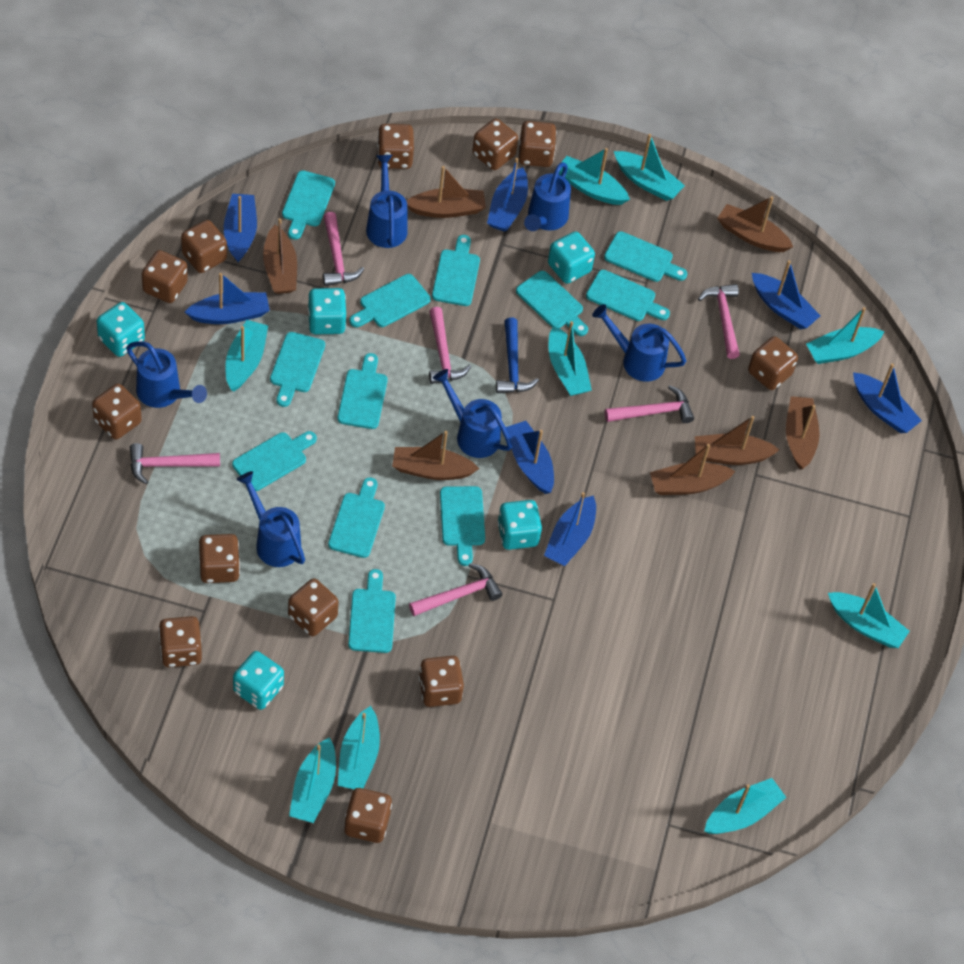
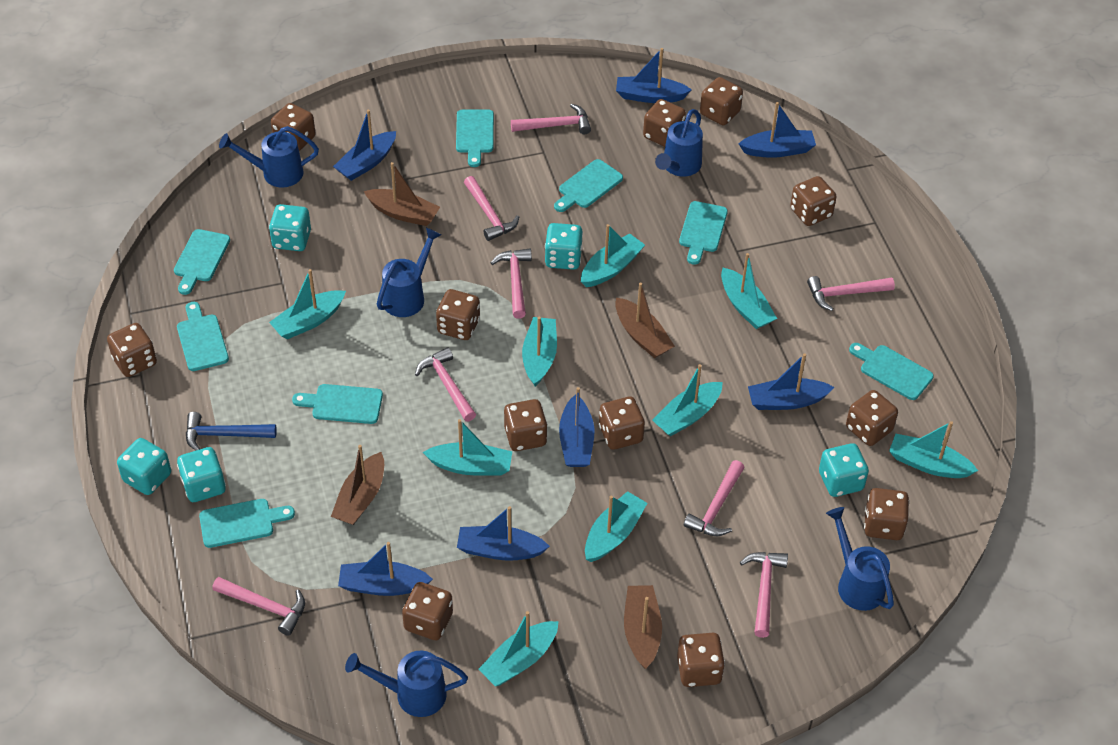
blue watering can: [126,341,207,408] [236,471,305,567] [366,155,407,248] [433,369,512,458] [524,162,571,231] [592,304,686,382] = 6 -> [219,126,319,188] [345,651,468,717] [377,228,441,317] [655,109,703,177] [826,507,894,611] = 5
brown boat: [263,218,297,294] [392,431,480,480] [407,166,486,218] [650,444,736,495] [695,416,779,465] [717,196,793,252] [786,396,820,470] = 7 -> [331,445,384,525] [364,162,440,226] [615,283,675,358] [624,585,662,669] = 4
pink hammer: [130,443,220,485] [323,212,364,286] [409,563,502,616] [429,307,471,384] [605,385,694,423] [698,284,740,359] = 6 -> [212,577,305,636] [415,347,476,422] [464,176,519,241] [491,249,532,319] [511,104,591,134] [684,460,745,536] [740,552,788,638] [807,276,895,311] = 8
turquoise cutting board: [232,431,317,491] [270,332,325,407] [282,170,335,240] [328,477,385,558] [337,353,388,429] [348,569,396,653] [349,274,431,327] [432,235,480,306] [440,486,485,566] [516,271,588,336] [586,270,670,321] [604,231,687,282] = 12 -> [174,229,230,295] [177,302,229,371] [199,499,295,548] [292,384,383,424] [456,109,494,167] [554,159,623,212] [679,201,728,265] [849,343,934,400] = 8

